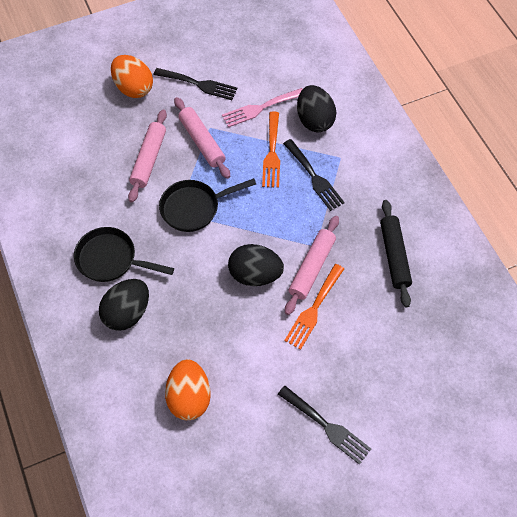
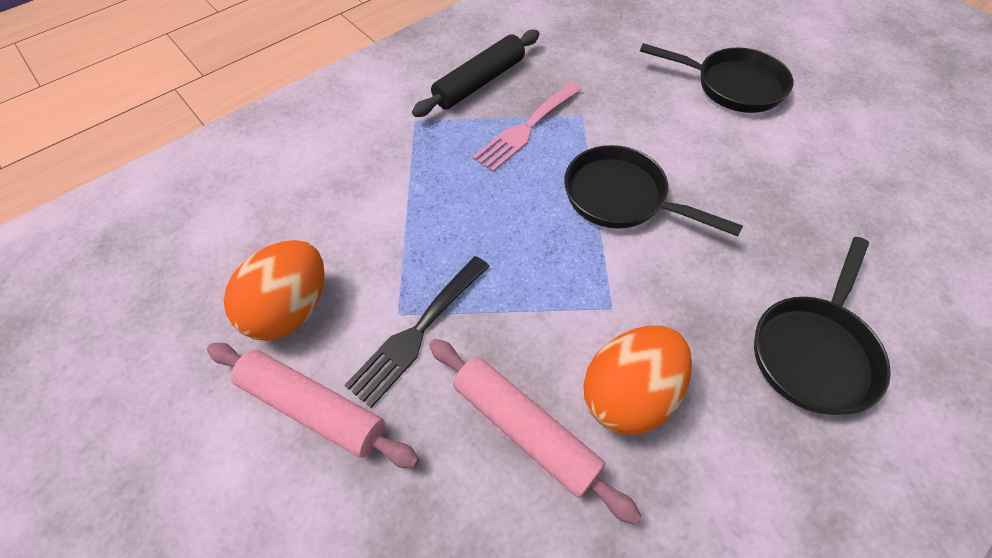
black egg: [99,279,149,331] [228,244,284,286] [297,85,336,132] = 3 -> none = 0
black fork: [153,68,237,100] [278,386,371,465] [283,139,345,211] = 3 -> [344,256,490,408] = 1
black pan: [74,227,174,282] [159,178,256,232] = 2 -> [564,145,743,236] [640,43,793,113] [754,237,891,415] = 3
orange fork: [262,111,280,188] [284,264,344,350] = 2 -> none = 0
pink rolling pin: [128,109,167,202] [174,97,230,179] [285,216,339,315] = 3 -> [207,343,419,468] [429,339,641,525] = 2

